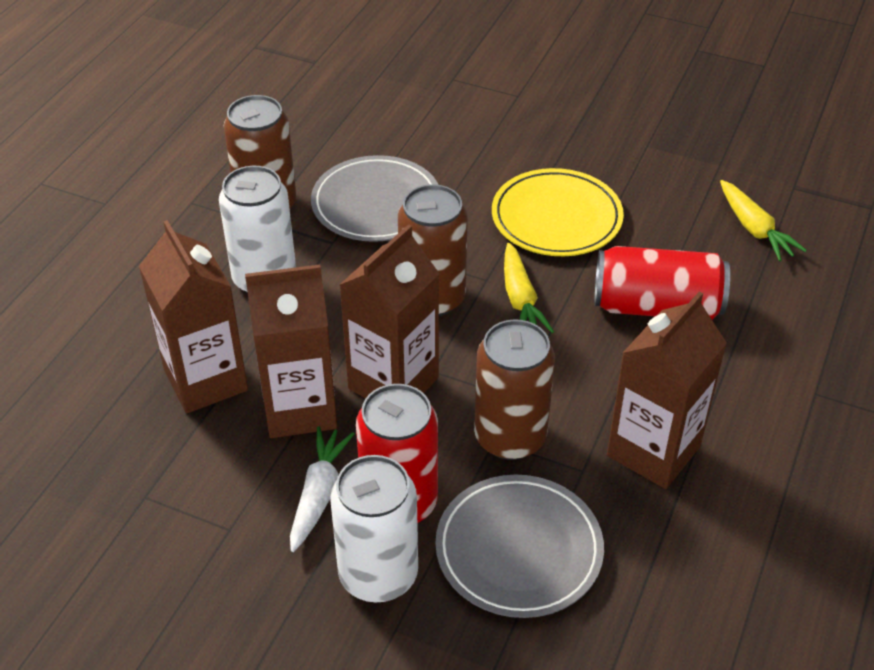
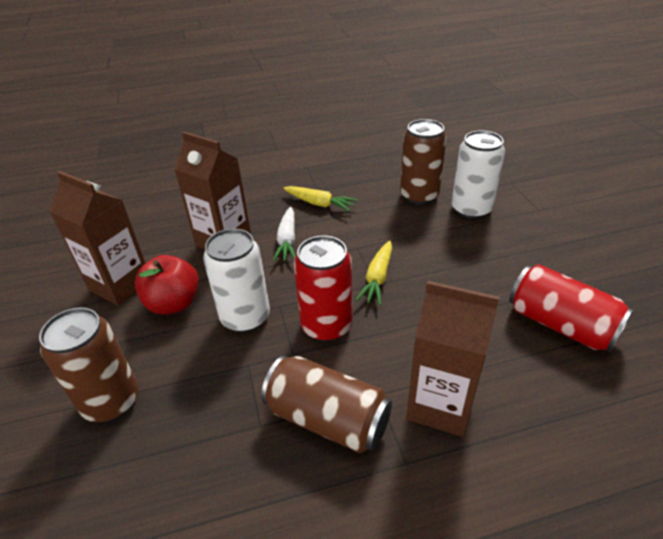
brown carton: [139,220,248,413] [245,264,337,438] [340,224,440,399] [607,291,727,489] = 4 -> [49,171,145,306] [174,132,251,250] [406,281,500,437] = 3
grey plate: [311,155,438,242] [435,475,604,618] = 2 -> none = 0
red apple: none = 0 -> [135,255,199,315] = 1
yellow plate: [492,168,624,256] = 1 -> none = 0

